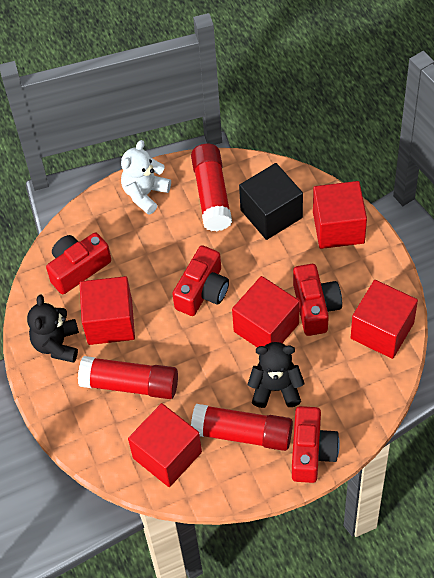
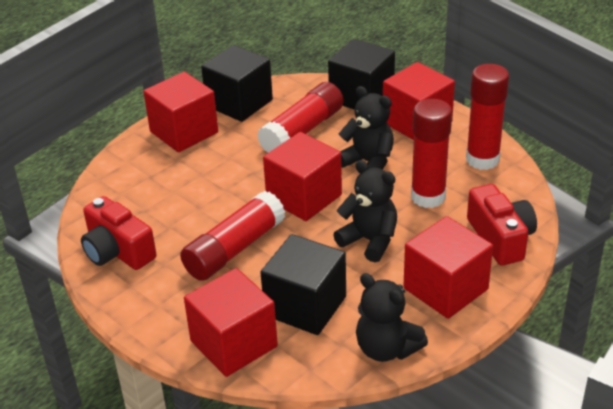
black cube: [239,163,303,240] = 1 -> [201,45,273,122] [260,234,346,335] [328,39,395,110] = 3
black teddy bear: [27,295,79,363] [248,342,305,408] = 2 -> [333,160,397,262] [339,86,394,170] [356,273,428,362] = 3
red camera: [46,232,111,294] [172,246,229,316] [292,406,340,483] [293,264,342,336] = 4 -> [81,196,156,270] [467,184,537,266] = 2
red glue stick: [78,356,178,399] [191,144,232,231] [191,404,293,451] = 3 -> [180,191,285,281] [257,82,343,153] [411,99,452,208] [466,64,509,170] = 4
white teddy bear: [121,140,171,215] = 1 -> none = 0

